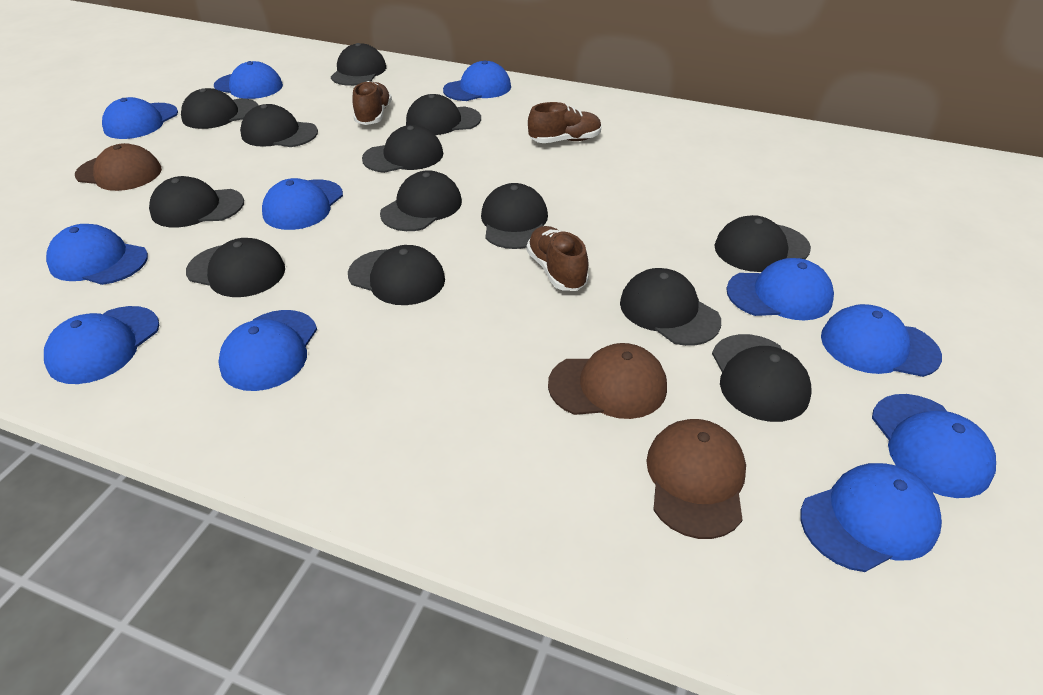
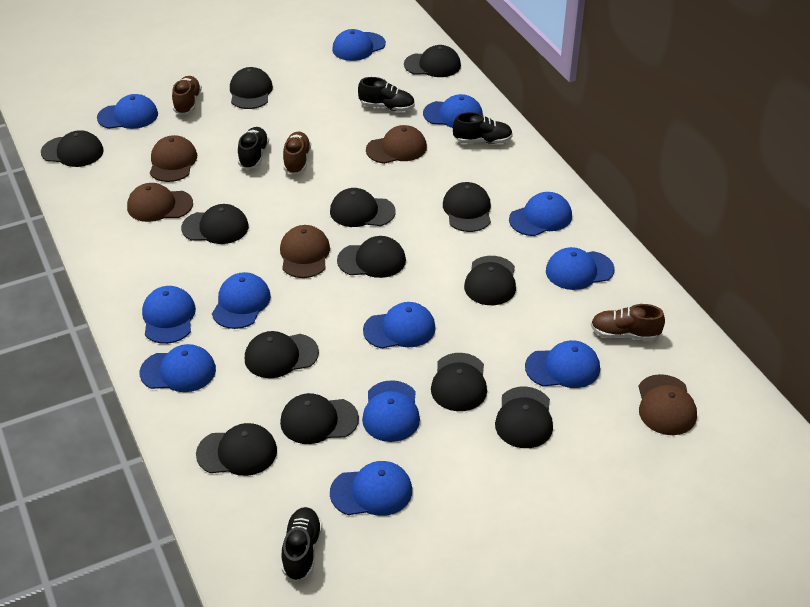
black shoe: none = 0 -> [238,127,269,169] [282,507,322,581] [358,77,415,112] [453,112,513,144] = 4
blue cap: [44,306,159,384] [46,224,148,285] [102,97,178,139] [214,61,283,99] [218,310,317,391] [262,178,343,230] [443,61,511,101] [726,258,834,320] [800,463,942,572] [821,304,942,377] [872,394,996,498] = 11 -> [97,94,158,129] [140,344,216,392] [142,286,196,344] [212,272,271,329] [330,461,412,516] [332,29,386,61] [362,380,420,442] [363,302,436,349] [423,94,483,128] [509,192,572,236] [525,340,600,388] [546,247,615,290] = 12
brown cap: [75,143,162,191] [548,343,667,419] [646,419,746,539] = 3 -> [127,183,193,222] [150,135,197,182] [280,225,330,278] [366,125,427,164] [638,374,697,435] = 5

